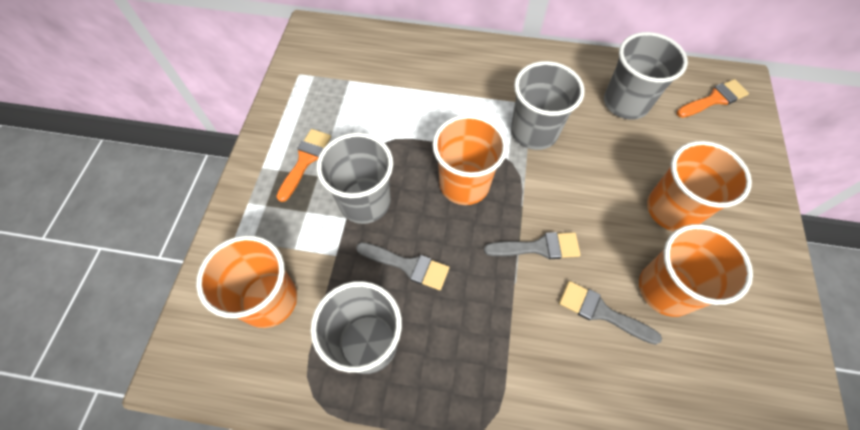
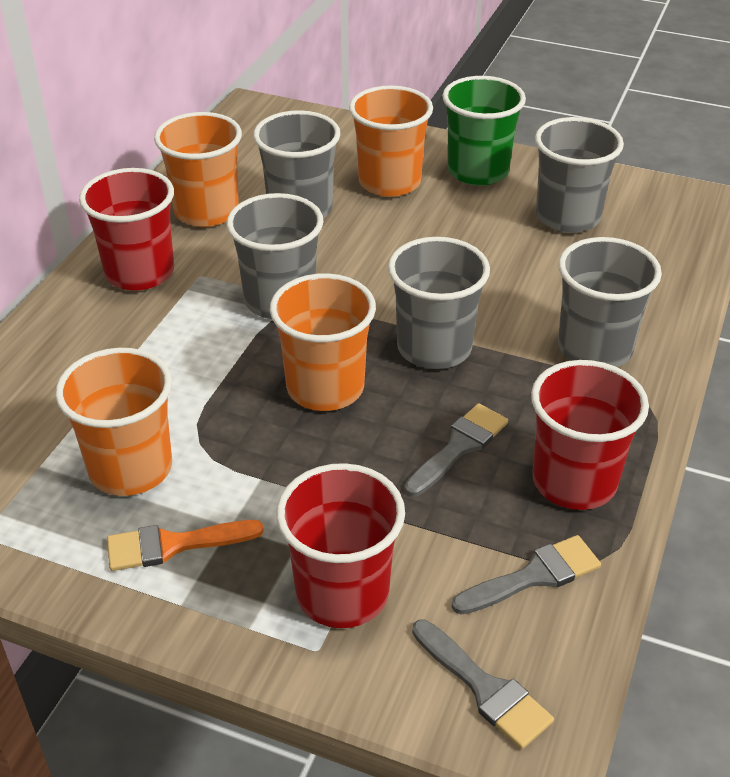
green cup: none = 0 -> [442,76,526,186] = 1
grey cup: [310,281,402,374] [316,133,393,224] [511,61,585,150] [604,32,688,120] = 4 -> [227,193,324,319] [253,110,341,219] [388,237,490,369] [535,117,624,233] [558,237,662,367] = 5
orange brush: [276,129,331,202] [677,79,749,118] = 2 -> [107,520,264,571] = 1
red cup: none = 0 -> [79,168,174,291] [276,463,405,628] [531,360,649,510] = 3

